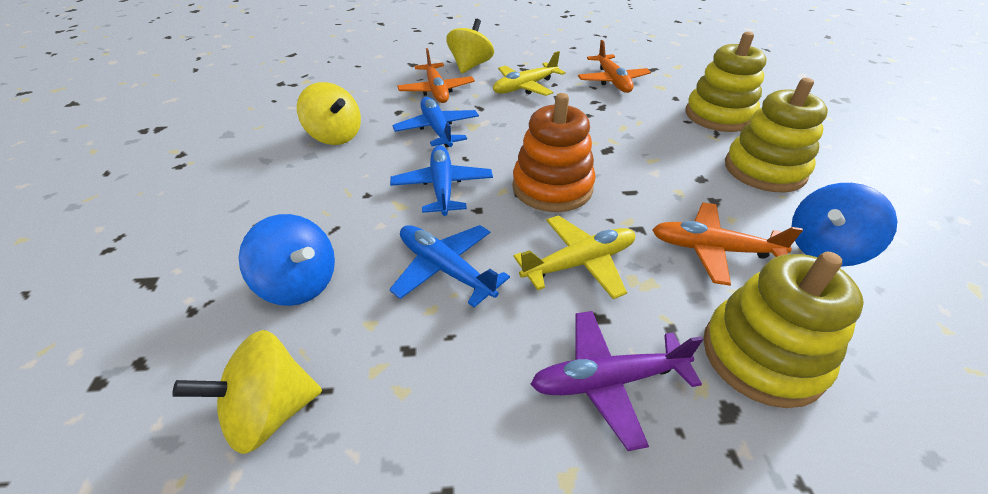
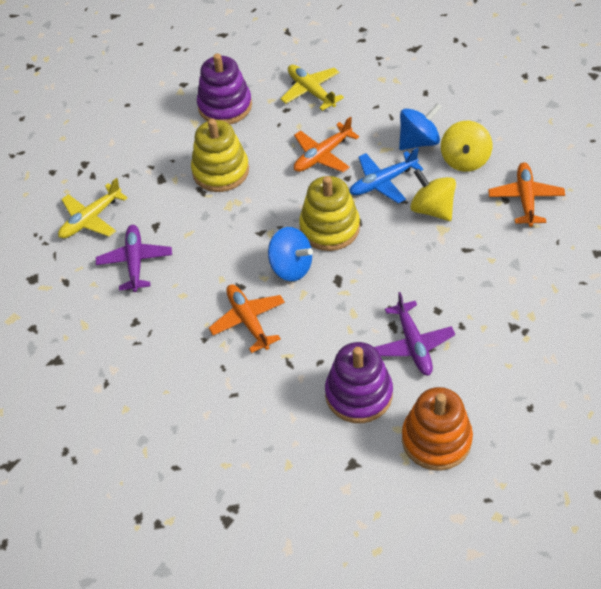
blue plane: [389,225,510,307] [390,145,493,216] [392,97,479,147] = 3 -> [350,148,423,204] = 1
purple plane: [530,311,704,451] = 1 -> [96,225,172,292] [374,292,455,376] = 2
purple stacking toy: none = 0 -> [197,53,252,124] [325,342,393,423] = 2
yellow spinning top: [172,330,322,454] [297,82,361,145] [446,19,494,73] = 3 -> [410,168,456,221] [441,121,492,172] = 2
yellow stacking toy: [686,32,766,132] [703,252,864,408] [725,78,828,192] = 3 -> [191,119,249,192] [299,176,360,251] = 2

